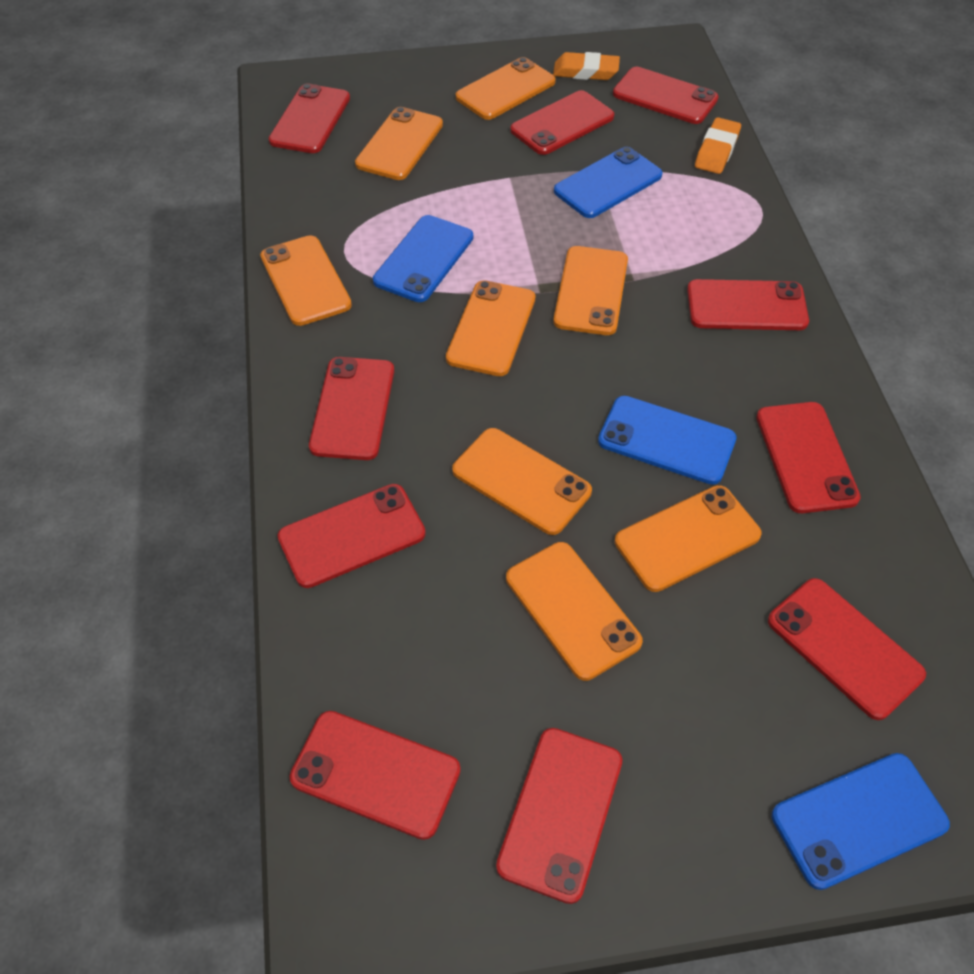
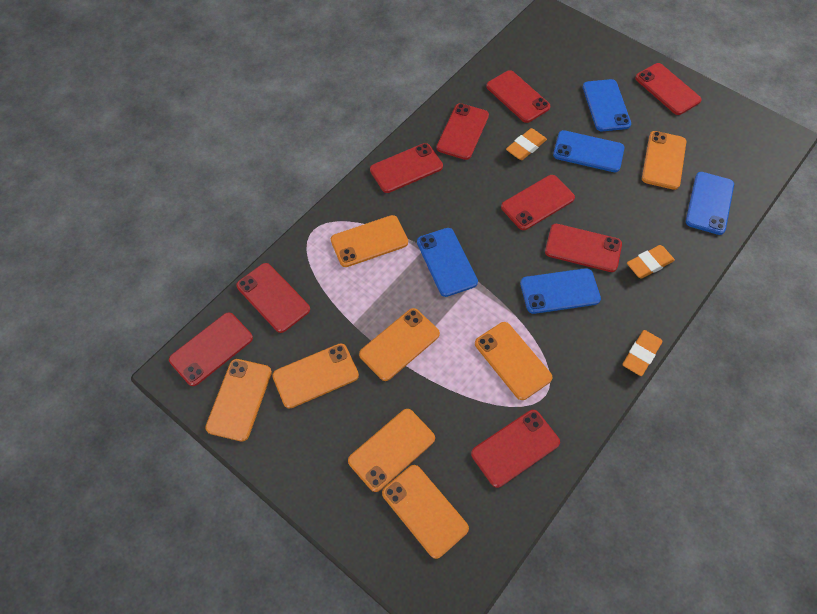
blue phone: [373,215,473,302] [554,147,663,218] [598,396,737,485] [772,753,950,890] = 4 -> [417,228,478,297] [520,268,601,314] [553,130,624,172] [583,79,631,131] [686,172,734,235] = 5
orange eraser: [553,52,620,80] [695,117,741,174] = 2 -> [506,128,547,160] [622,330,662,376] [627,245,675,279] = 3
red phone: [269,84,350,153] [277,484,426,588] [290,711,461,840] [309,357,394,460] [496,728,623,904] [510,90,614,155] [613,67,719,124] [687,279,809,330] [756,402,861,513] [768,578,926,720] = 10 -> [169,312,253,386] [236,263,310,333] [370,143,443,193] [436,103,489,160] [471,410,560,488] [486,70,550,123] [501,175,575,230] [545,224,622,272] [635,63,702,115] = 9

